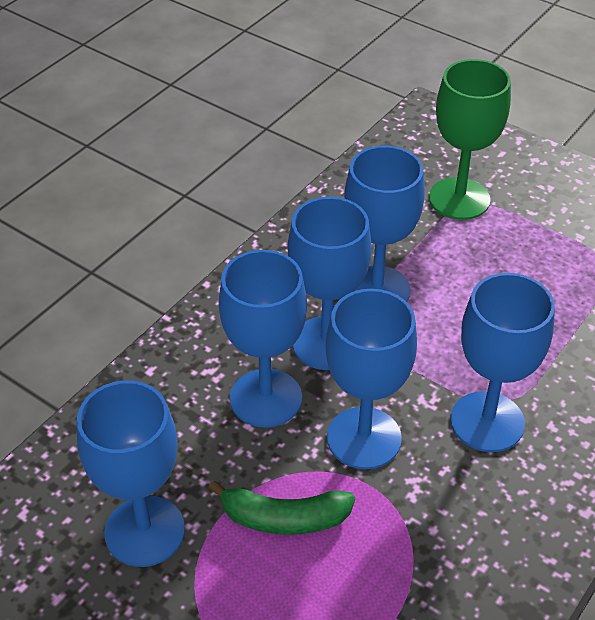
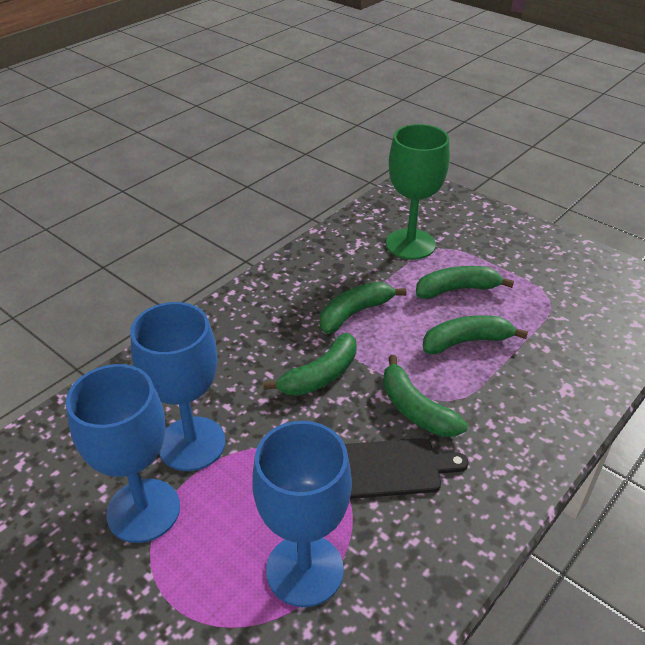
black cutting board: none = 0 -> [345,438,468,499] = 1
blue goblet: [77,380,185,567] [219,250,307,428] [288,197,372,370] [325,289,417,469] [344,146,425,302] [451,273,555,452] = 6 -> [66,364,180,543] [130,302,226,471] [252,421,352,607] = 3
green banana: [208,480,355,535] = 1 -> [263,333,357,396] [320,282,406,334] [383,355,468,437] [416,266,514,299] [423,315,528,354] = 5

